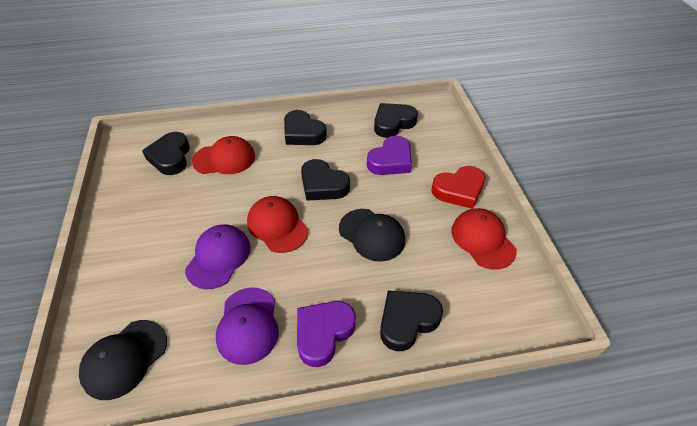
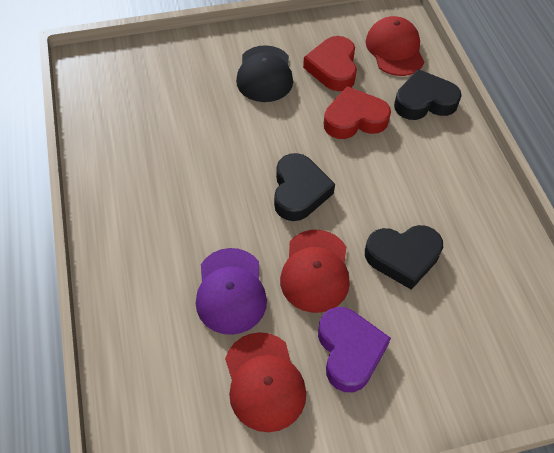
black cap: [79,320,167,400] [339,209,405,262] = 2 -> [236,45,293,102] = 1
black heart: [142,132,190,175] [284,110,327,145] [301,159,350,201] [374,103,418,138] [380,291,443,351] = 5 -> [274,153,335,221] [365,225,443,290] [394,69,462,120] = 3
purple cap: [185,224,251,289] [216,287,279,365] = 2 -> [196,248,267,335] = 1
purple heart: [297,301,356,367] [367,135,412,175] = 2 -> [318,307,391,392] = 1
red heart: [432,166,485,209] = 1 -> [303,36,357,91] [324,86,391,139] = 2

